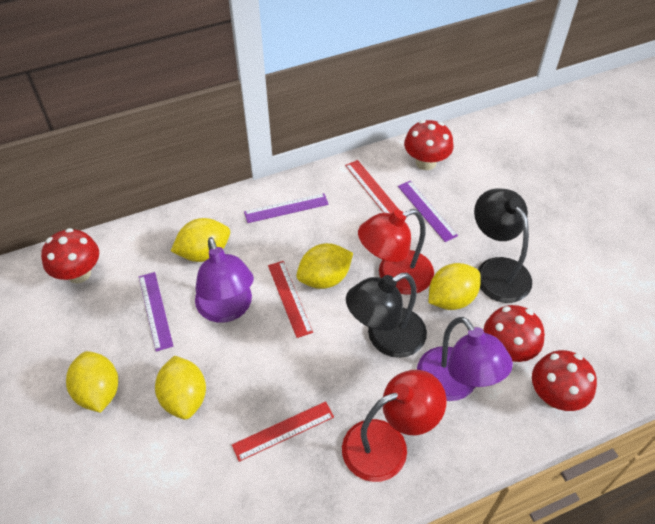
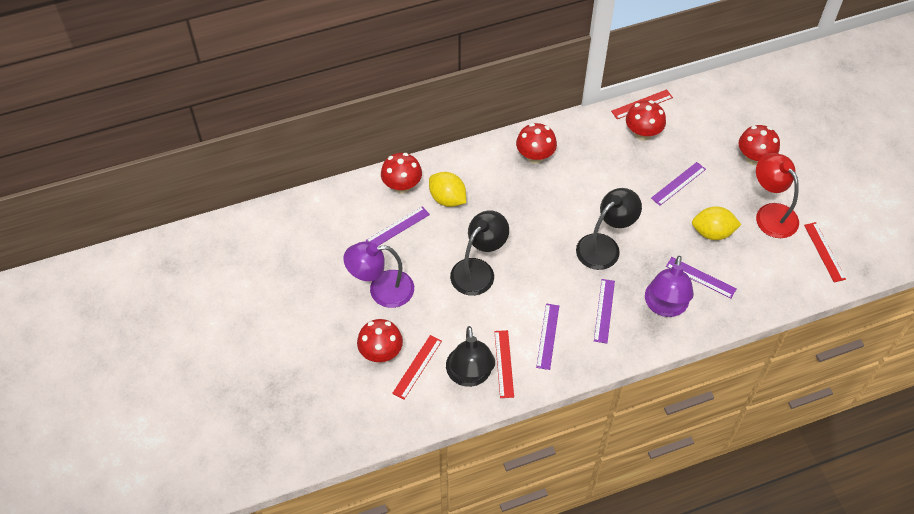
black lamp: [346,273,427,358] [474,188,532,303] = 2 -> [446,326,495,387] [450,210,509,296] [576,188,642,270] = 3
purple ruler: [139,272,173,352] [244,193,329,223] [398,181,458,242] = 3 -> [366,206,430,246] [536,304,559,370] [594,279,615,343] [651,162,706,206] [666,257,736,298] = 5
red lamp: [342,370,446,482] [358,209,434,295] = 2 -> [756,153,799,238] = 1
red mushroom: [41,228,99,283] [404,120,454,170] [483,305,545,362] [532,350,597,411] = 4 -> [357,319,403,362] [381,153,422,193] [516,123,557,164] [626,100,666,141] [739,125,780,165] = 5
red ruler: [232,401,334,462] [268,261,313,338] [345,160,399,214] = 3 -> [392,335,442,400] [494,330,514,398] [611,89,673,119] [804,222,846,282] = 4
yellow lemon: [66,351,118,413] [155,356,206,420] [171,218,230,262] [296,243,353,289] [429,263,481,310] = 5 -> [429,172,466,207] [692,206,741,240] = 2

